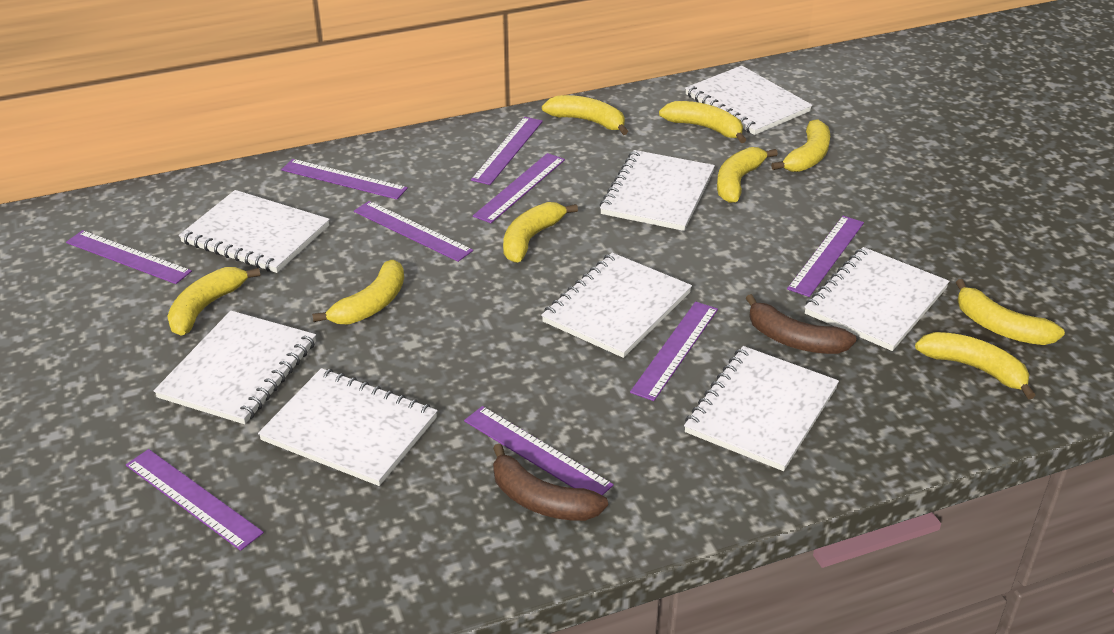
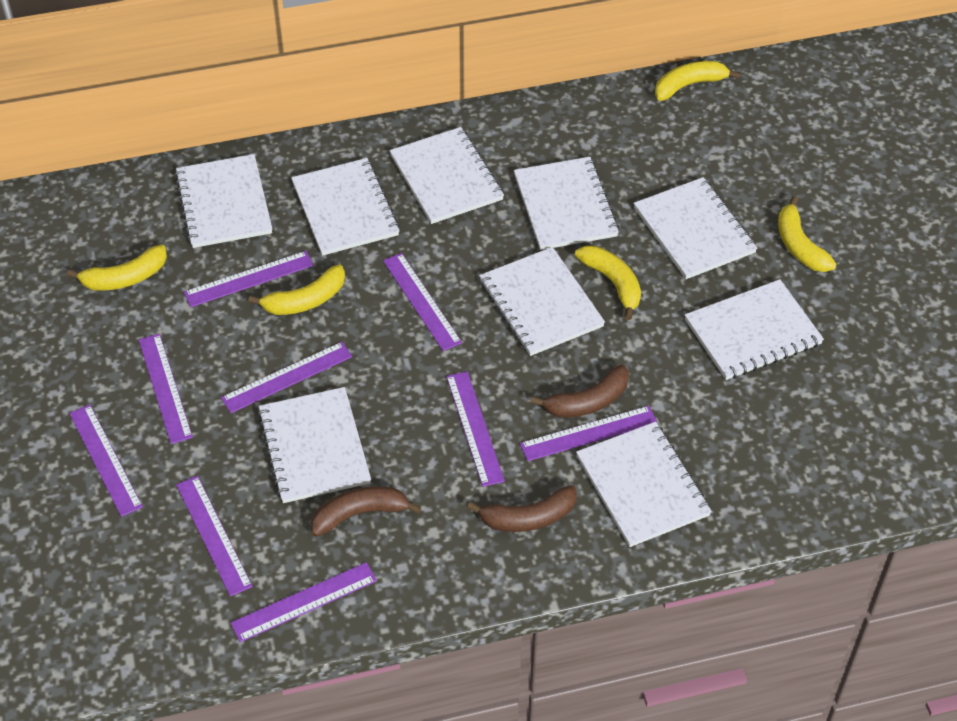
brown banana: [493,444,608,521] [746,294,856,354] = 2 -> [311,486,421,537] [467,485,577,532] [531,364,629,418] = 3
white notebook: [154,311,316,424] [179,190,330,273] [258,368,438,486] [541,253,692,358] [600,150,715,231] [684,346,839,471] [685,65,812,135] [804,247,949,351] = 8 -> [175,154,272,248] [257,387,371,503] [291,158,400,256] [390,127,504,224] [479,247,605,356] [514,157,619,250] [576,422,712,547] [634,177,757,279] [685,279,824,380] = 9
yellow banana: [167,267,261,336] [312,260,404,324] [503,202,578,263] [542,95,628,135] [659,101,746,143] [717,147,778,203] [771,119,830,172] [915,332,1036,400] [956,279,1065,345] = 9 -> [67,245,167,291] [248,264,345,315] [575,245,641,320] [655,61,740,101] [778,196,837,272] = 5

